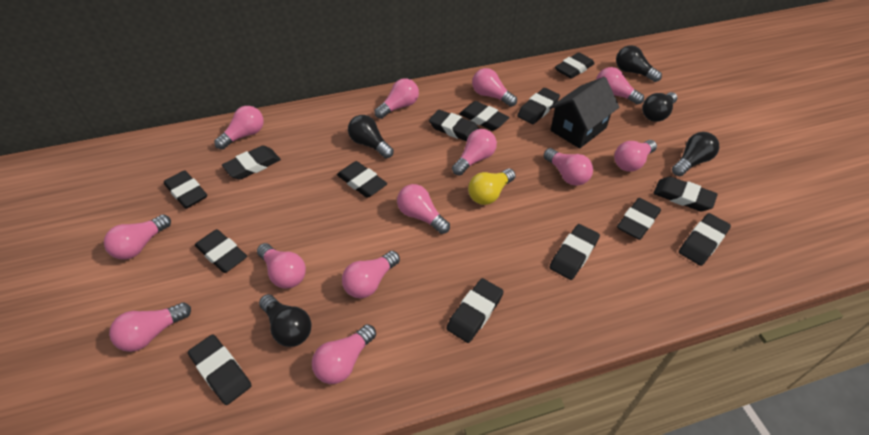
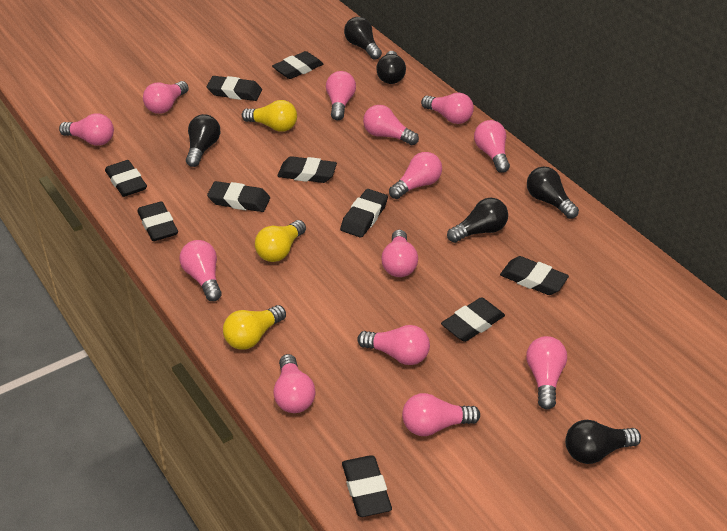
black eraser: [164,170,207,208] [188,334,252,405] [195,229,247,273] [222,145,281,180] [337,161,387,198] [429,109,479,141] [446,278,504,343] [459,101,510,131] [517,88,560,124] [549,224,600,280] [555,52,595,79] [617,198,661,240] [654,176,718,211] [679,213,731,266] = 14 -> [105,160,147,197] [137,201,178,241] [207,76,262,101] [207,181,270,212] [272,51,323,79] [277,156,337,183] [340,189,388,238] [342,455,392,517] [441,297,505,342] [500,256,569,295] = 10
black house: [549,77,619,149] = 1 -> none = 0
black light bulb: [259,294,311,347] [348,115,394,158] [616,45,662,82] [642,92,677,122] [672,132,719,176] = 5 -> [186,114,220,167] [344,17,382,60] [376,51,406,84] [447,198,508,243] [527,167,579,219] [565,420,641,464] = 6
yellow light bulb: [468,169,516,205] = 1 -> [223,305,286,350] [242,100,297,132] [255,220,306,262] = 3

